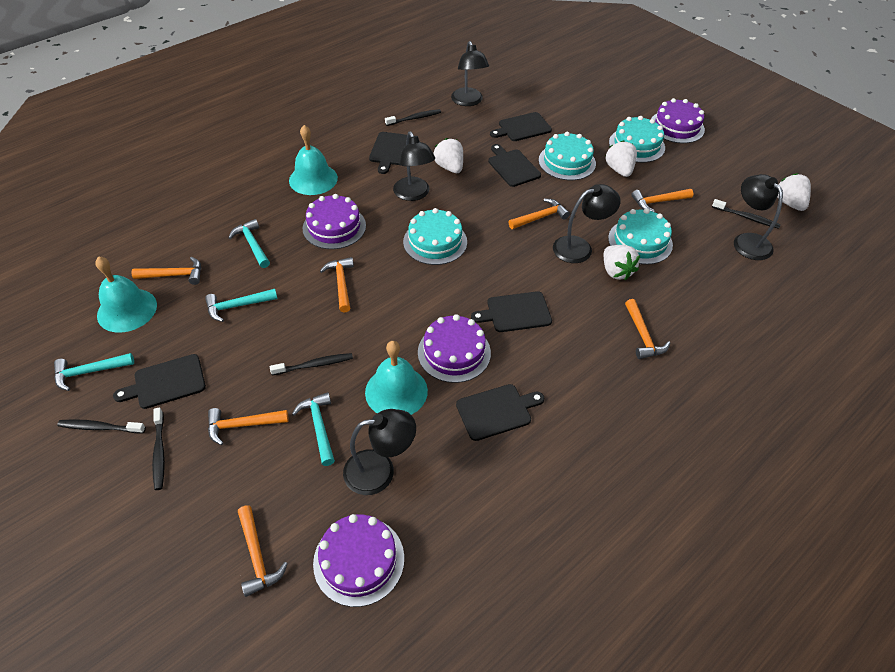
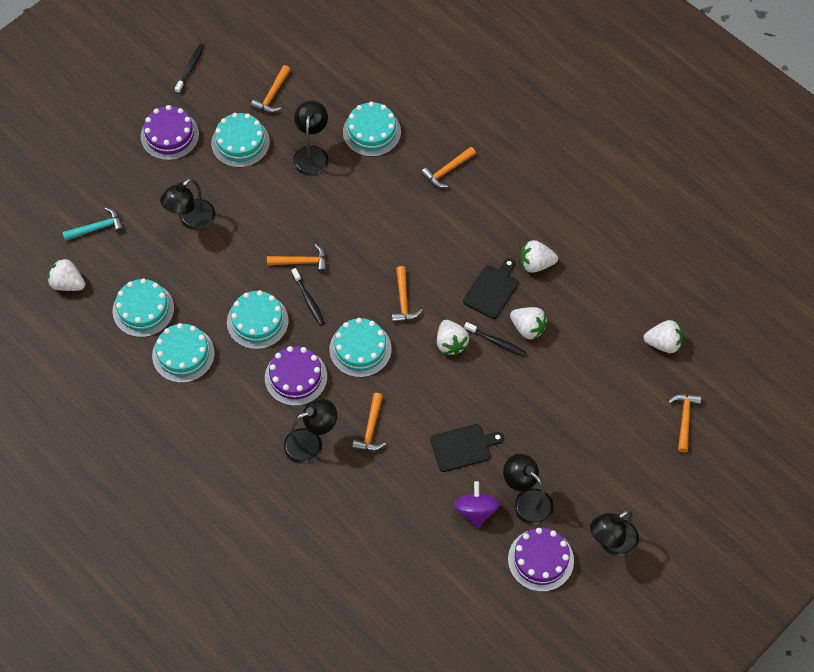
black cutting board: [113,354,206,409] [369,132,407,174] [456,384,544,441] [471,291,552,332] [488,144,541,187] [490,112,552,141] = 6 -> [431,424,504,472] [463,258,518,319] = 2
black toothbrush: [57,419,146,433] [152,408,165,490] [270,353,353,375] [385,109,441,126] [712,199,780,229] = 5 -> [175,44,205,94] [291,268,325,326] [464,322,527,357] = 3
orange hammer: [131,257,201,285] [208,408,289,445] [238,505,288,597] [320,257,354,312] [509,199,570,229] [625,299,670,359] [631,189,693,212] = 7 -> [251,65,290,113] [267,244,327,273] [352,393,386,451] [392,266,423,322] [421,147,476,188] [668,394,701,453] = 6
purple cake: [303,194,366,249] [313,514,404,607] [418,314,491,383] [651,98,705,143] = 4 -> [141,105,199,160] [265,346,327,406] [508,528,574,592] = 3
purple spinning top: none = 0 -> [454,481,500,529] = 1
turquoise bell: [95,256,157,332] [289,125,338,195] [365,341,428,415] = 3 -> none = 0
turquoise cake: [403,208,467,265] [539,132,596,180] [608,208,673,265] [609,116,665,163] = 4 -> [112,278,174,337] [152,323,215,383] [211,113,270,168] [227,290,289,349] [329,318,392,377] [343,102,401,157] = 6
turquoise hammer: [54,353,134,391] [205,289,278,322] [228,219,270,268] [292,392,335,466] = 4 -> [62,208,124,241] = 1
white strawberry: [433,138,463,173] [604,245,640,281] [606,140,637,177] [777,173,811,211] = 4 -> [47,258,85,291] [437,320,469,355] [510,307,547,340] [521,240,558,273] [643,320,683,353] = 5

